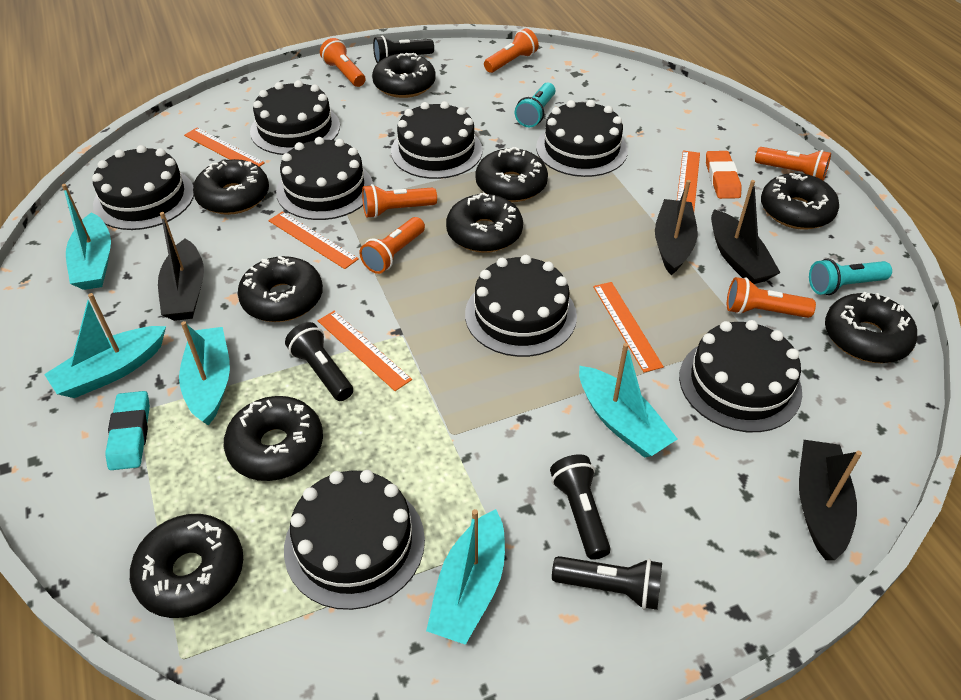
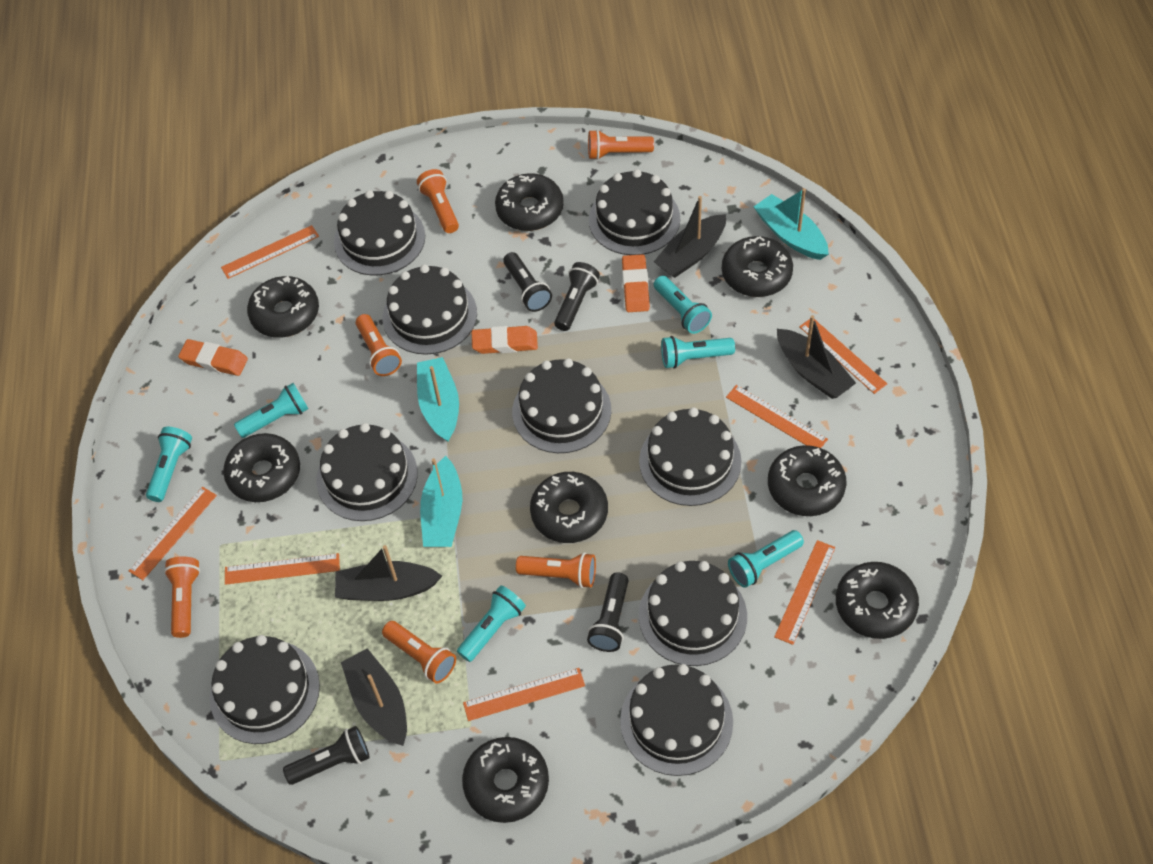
black cake: [92,145,194,230] [250,80,340,155] [276,137,373,220] [284,470,425,610] [391,101,483,179] [465,255,577,357] [536,100,628,177] [679,320,802,432] = 8 -> [210,635,320,744] [316,423,418,521] [334,190,425,275] [383,264,477,355] [512,358,611,453] [589,169,680,255] [620,664,733,776] [639,407,741,506] [639,561,747,666] = 9
black donut: [130,514,243,618] [193,159,269,215] [224,396,323,481] [238,256,323,322] [372,53,436,98] [446,193,523,253] [475,147,548,202] [761,173,839,230] [825,292,917,363] = 9 -> [223,433,300,502] [247,276,319,338] [462,737,549,823] [495,173,564,231] [530,472,608,543] [722,236,793,297] [768,445,846,516] [836,562,919,639] = 8
orange eraser: [706,151,742,199] = 1 -> [178,339,248,376] [472,326,538,354] [622,254,650,312] = 3
orange ruler: [184,128,265,167] [268,211,359,269] [318,311,412,391] [593,282,664,372] [677,151,700,211] = 5 -> [129,487,217,580] [221,225,319,279] [225,553,340,585] [463,668,585,721] [726,385,828,448] [774,540,835,645] [799,319,887,394] = 7
turquoise boat: [44,293,166,398] [62,184,111,290] [179,321,230,426] [426,509,505,645] [579,343,677,458] = 5 -> [417,357,459,442] [420,456,462,547] [754,188,829,260] = 3
turquoise eraser: [105,391,150,470] = 1 -> none = 0
turquoise flashlight: [515,82,555,127] [809,259,892,295] = 2 -> [146,427,192,502] [234,383,309,438] [457,585,526,662] [654,276,712,334] [661,336,735,369] [728,530,804,588] = 6

